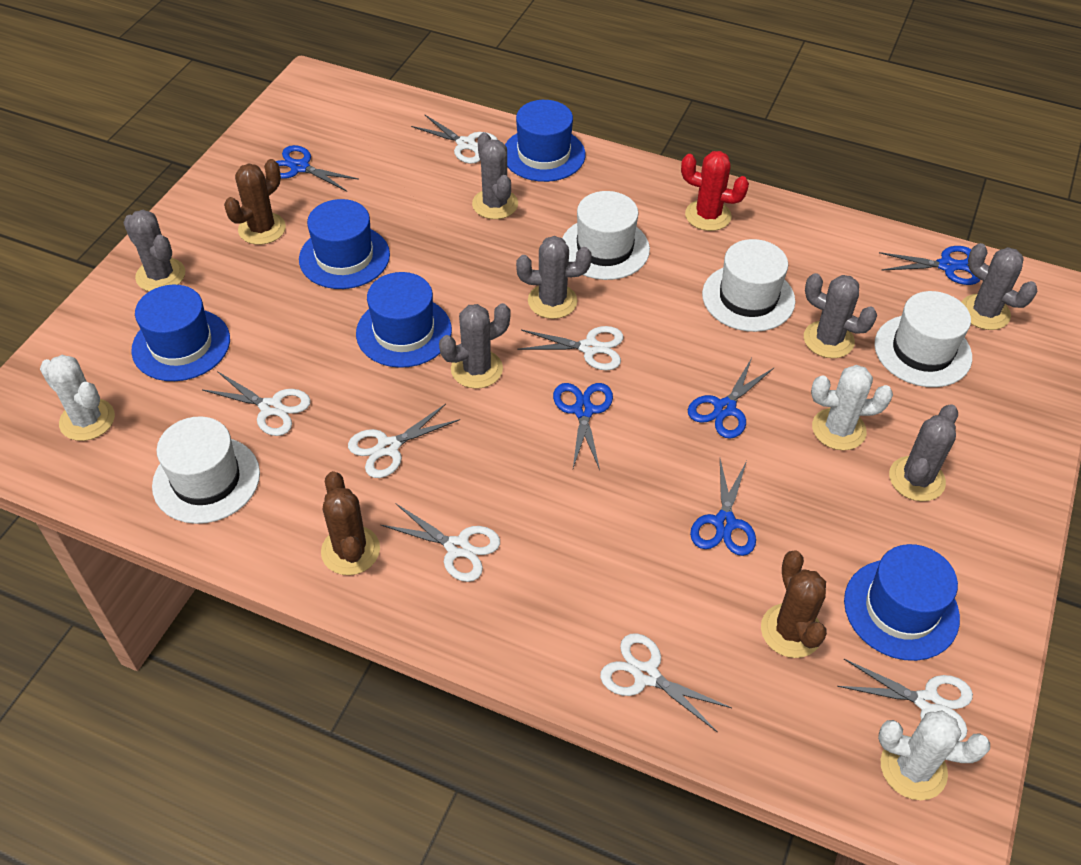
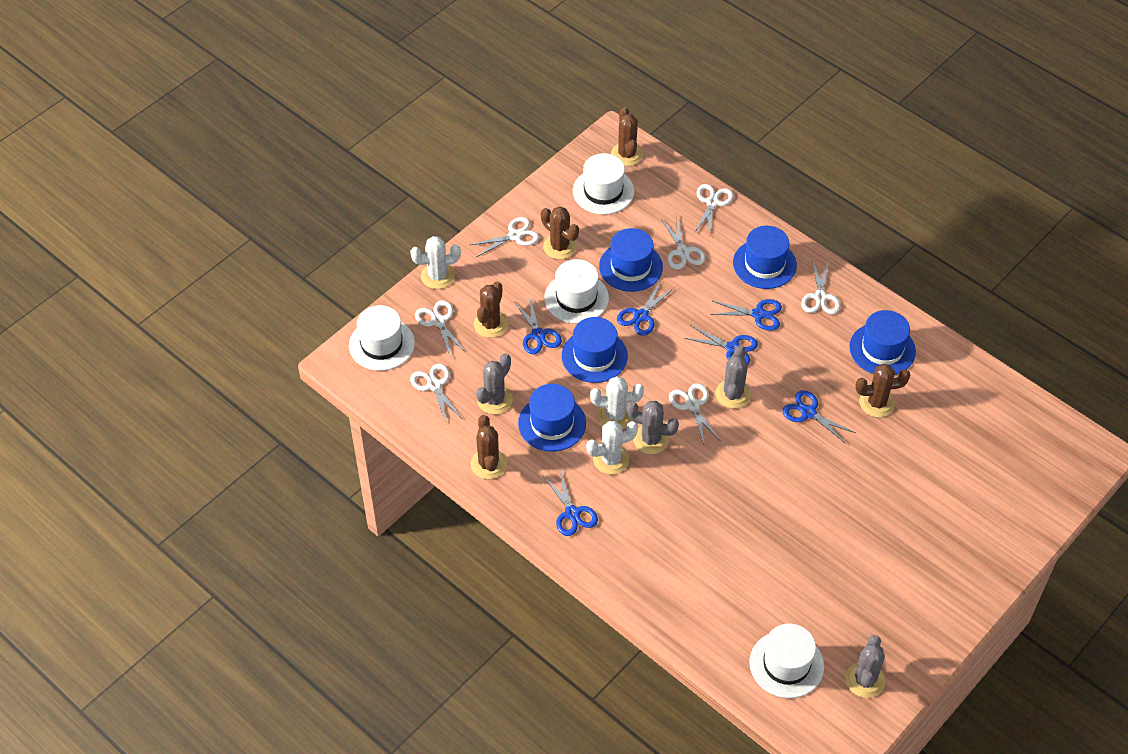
blue scissors: [276,145,359,191] [553,383,613,470] [688,358,774,439] [690,459,756,556] [879,246,981,285] = 5 -> [514,298,562,354] [544,471,598,536] [617,282,675,336] [684,325,758,365] [710,299,782,331] [782,390,855,444] = 6
brown cactus: [224,159,286,245] [321,471,380,575] [761,550,827,658] = 3 -> [471,415,507,479] [474,281,508,338] [541,206,579,259] [611,107,643,166] [855,364,910,417] = 5
grey cactus: [123,210,185,291] [439,303,511,389] [472,132,518,219] [516,236,592,319] [804,273,877,358] [889,404,958,501] [962,243,1037,330] = 7 -> [476,353,513,414] [627,401,679,454] [715,345,751,409] [845,635,885,698] = 4
red cactus: [681,151,749,231] = 1 -> none = 0

